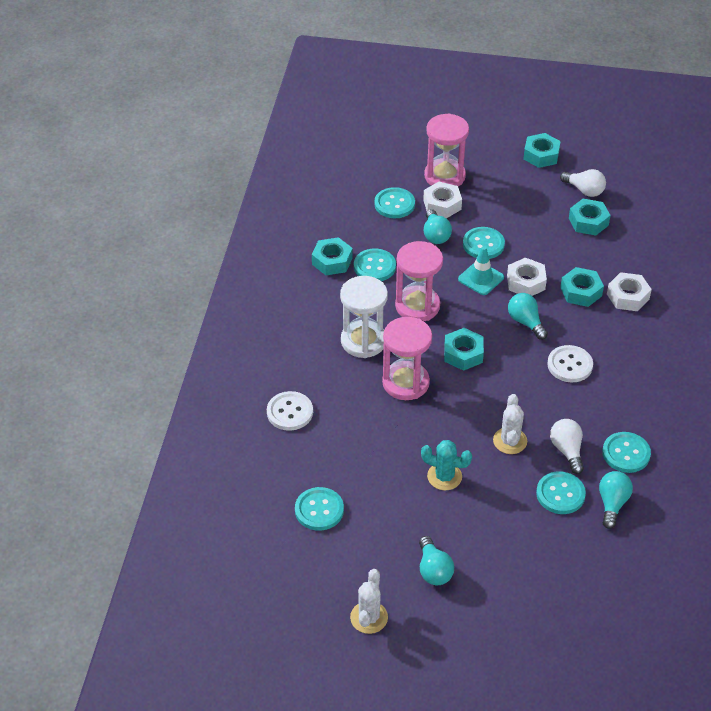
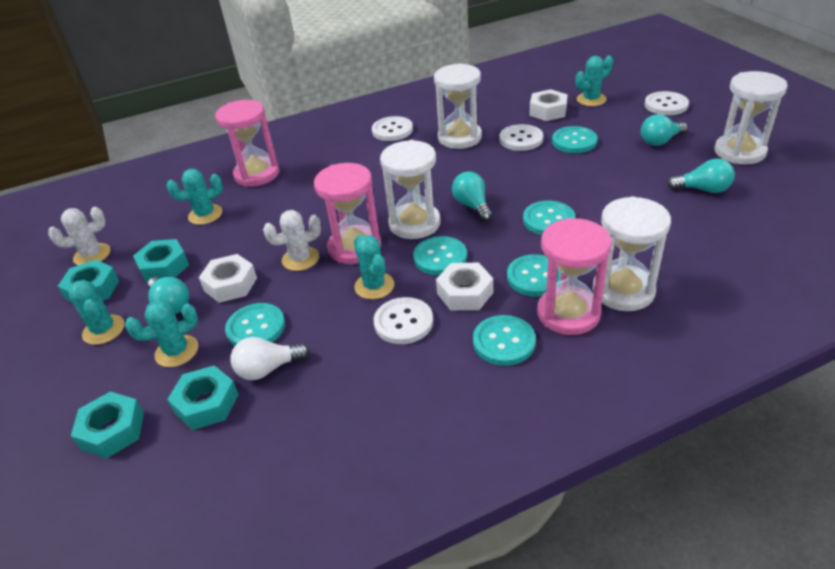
turquoise cactus: [421,440,472,490] = 1 -> [69,280,125,345] [125,300,198,367] [167,169,223,225] [354,235,394,300] [576,56,613,106] = 5
turquoise nut: [312,237,353,275] [444,328,484,371] [523,133,561,168] [560,267,604,307] [569,199,611,235] = 5 -> [58,259,119,303] [71,392,144,459] [133,239,189,283] [167,365,239,430] = 4
turquoise traffic cone: [458,246,504,295] = 1 -> none = 0
white button: [267,391,313,431] [547,345,593,382] = 2 -> [372,116,413,141] [374,297,433,344] [499,124,543,151] [645,91,689,115] = 4
white hourglass: [340,276,388,358] = 1 -> [380,140,440,239] [434,63,482,149] [593,196,671,311] [714,71,788,164] = 4
white light bulb: [550,419,584,474] [560,169,606,197] = 2 -> [230,337,310,380] = 1

